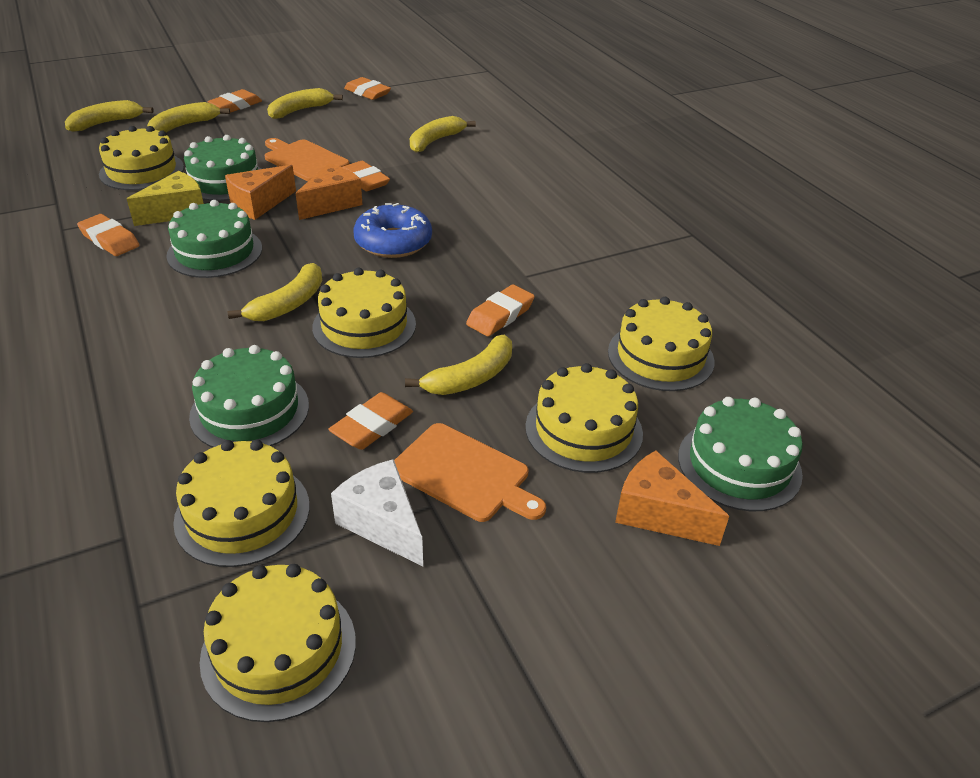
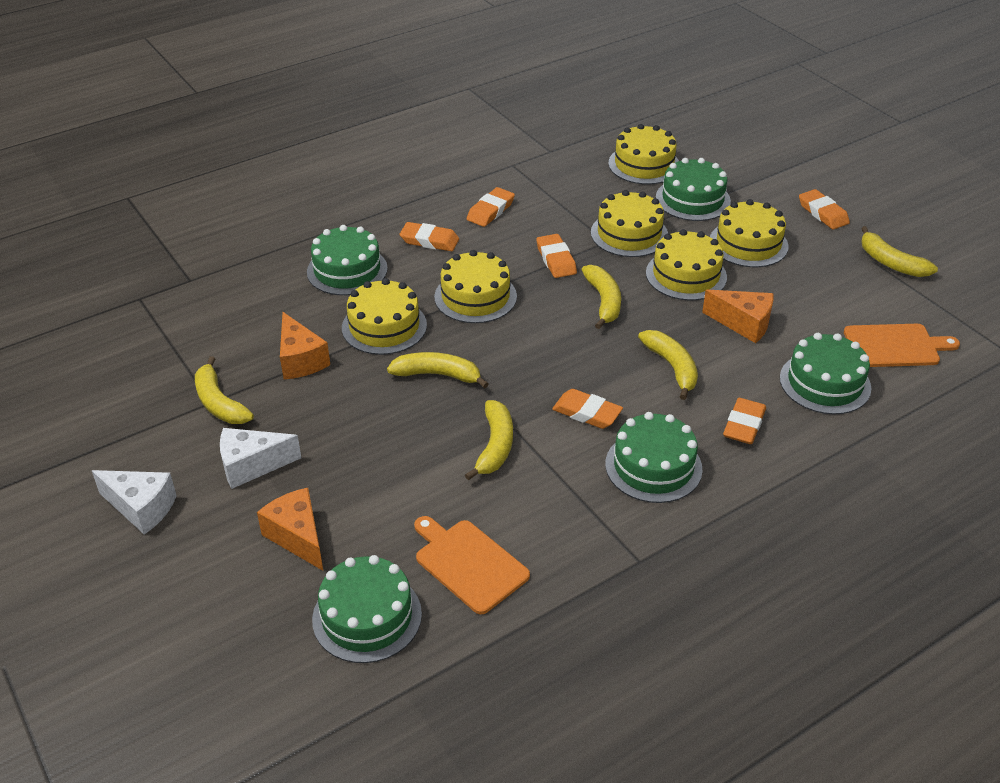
blue donut: [353,203,432,258] = 1 -> none = 0
green cake: [166,200,262,278] [184,135,261,201] [189,345,309,448] [678,397,803,511] = 4 -> [307,225,388,295] [312,555,422,663] [605,412,703,503] [656,158,731,221] [780,333,871,414] = 5
white cheese: [331,459,423,566] = 1 -> [92,470,177,535] [220,428,301,489] = 2
yellow cheese: [127,171,204,226] = 1 -> none = 0

